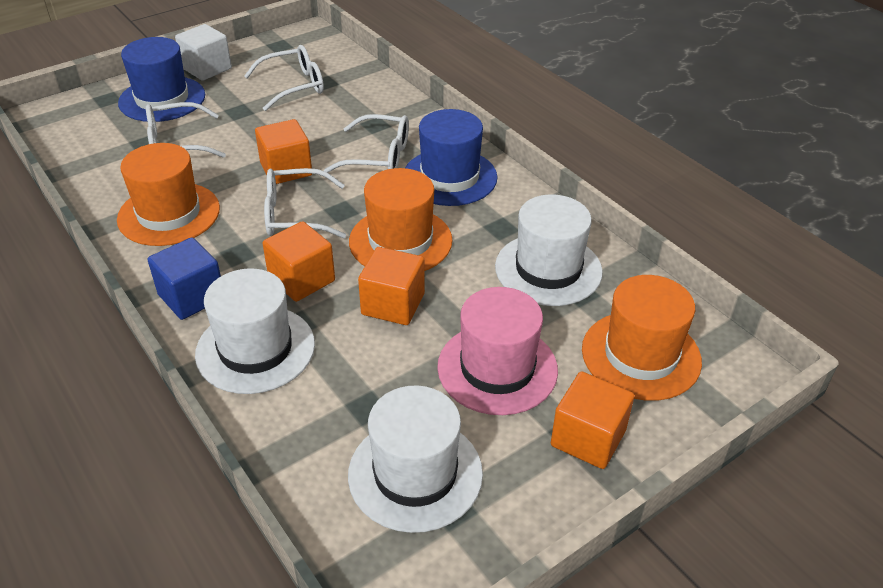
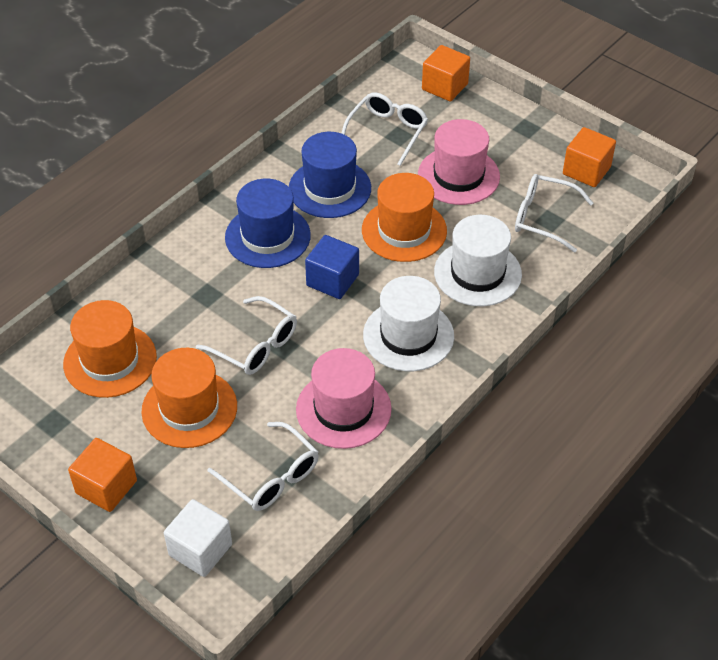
orange cube: [255,119,312,184] [262,221,335,302] [358,247,425,325] [551,371,634,469] = 4 -> [68,438,137,512] [422,45,470,101] [563,127,616,187] = 3
pink hat: [437,287,558,415] = 1 -> [296,348,392,449] [418,119,500,205] = 2
white hat: [195,268,315,394] [348,386,483,533] [495,195,603,306] = 3 -> [363,276,454,371] [434,215,522,306] = 2

